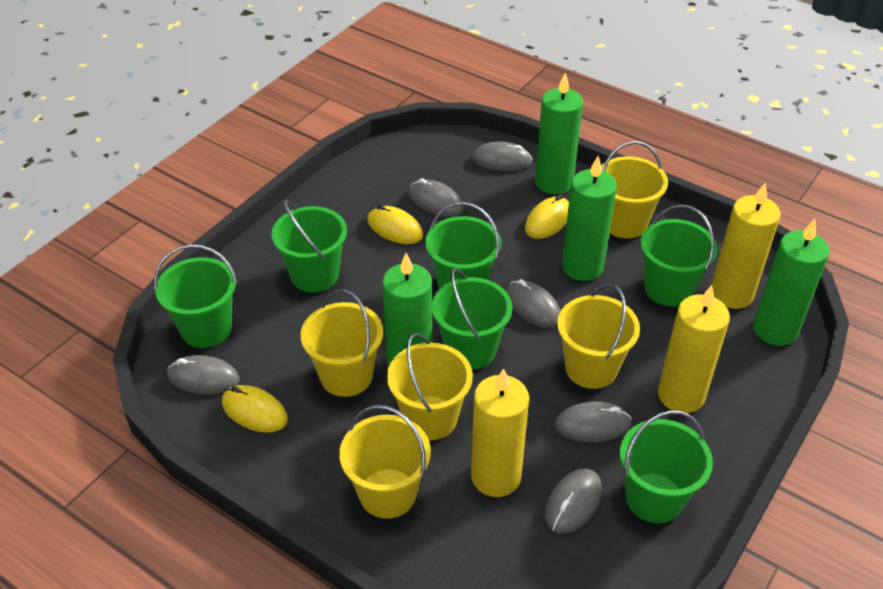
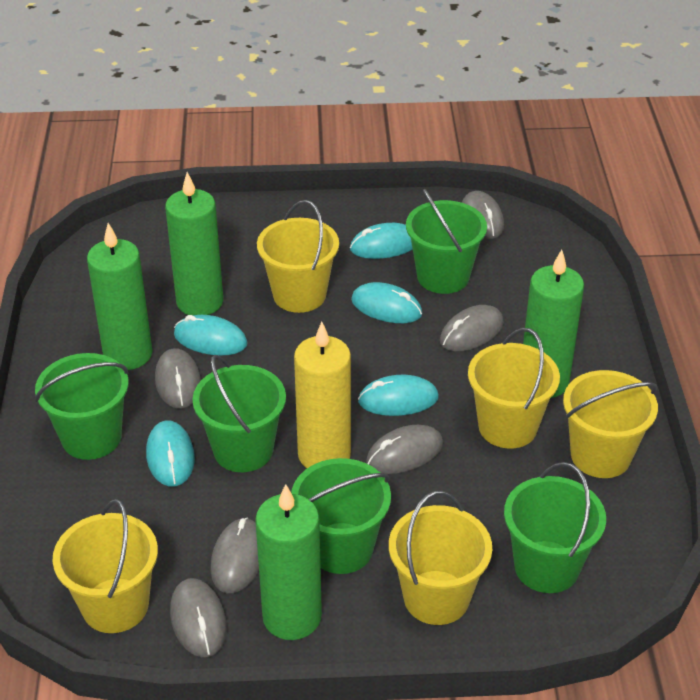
green bucket: [154,244,237,348] [272,200,347,293] [425,202,501,289] [432,268,512,370] [619,410,713,523] [640,205,718,306] = 6 -> [35,353,129,460] [192,355,286,472] [291,458,391,574] [406,189,487,294] [504,462,606,593] = 5
turquoise mouse: none = 0 -> [146,420,195,487] [174,315,248,355] [350,223,413,259] [351,282,422,323] [358,375,439,416] = 5
yellow candle: [471,368,529,497] [658,285,730,413] [712,182,781,309] = 3 -> [294,322,351,468] = 1
yellow mouse: [222,385,288,433] [368,205,423,244] [525,195,569,239] = 3 -> none = 0

